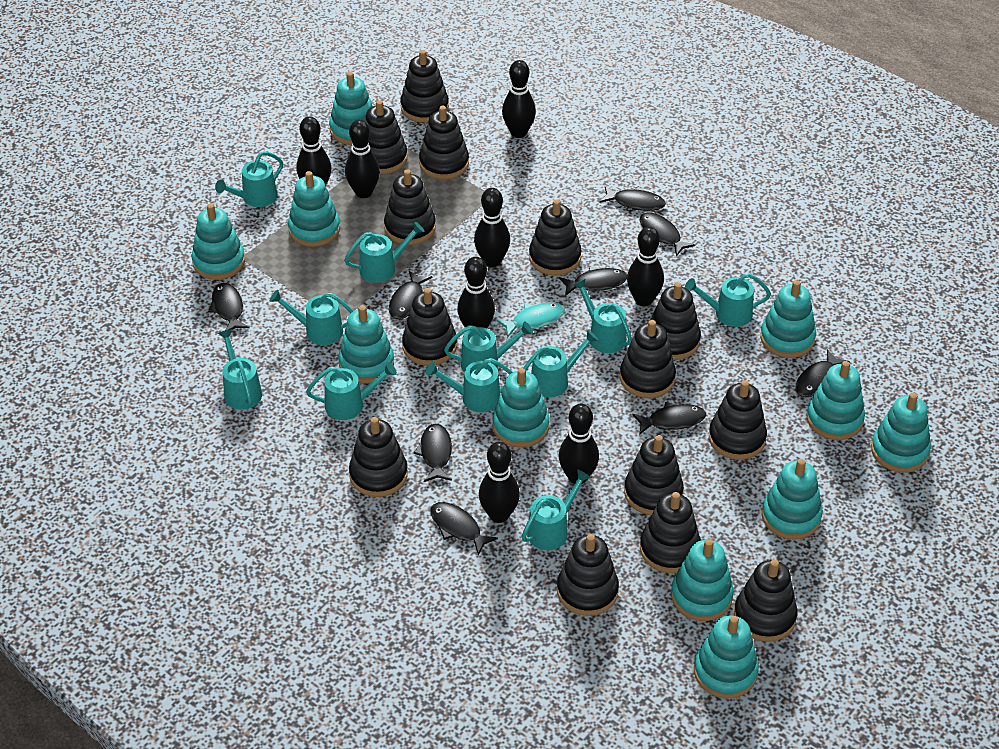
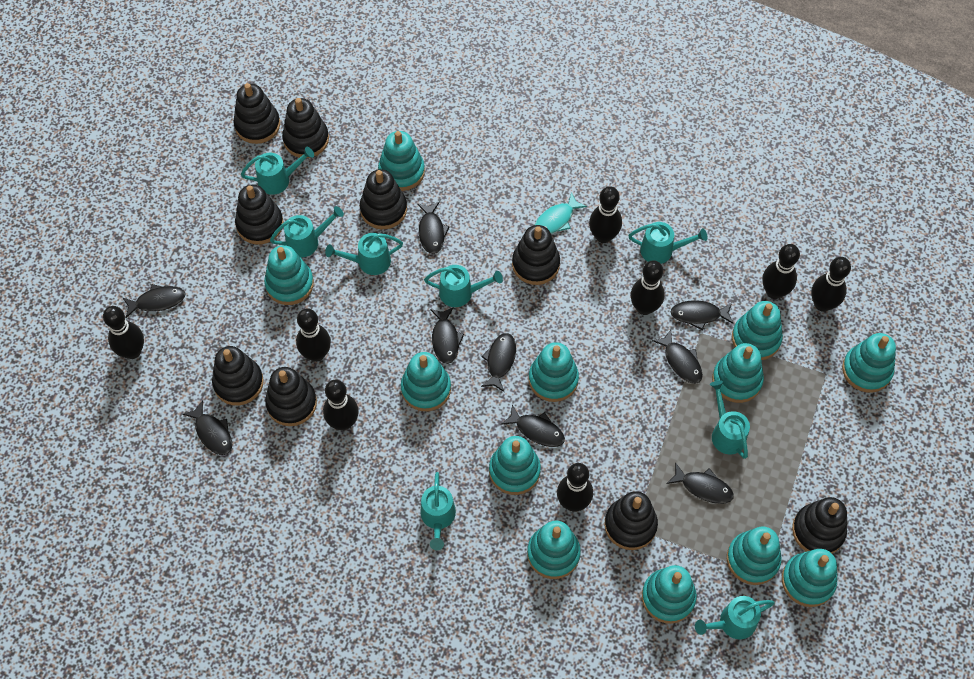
black stacking toy: [349,417,408,497] [365,100,408,174] [384,169,436,245] [400,50,449,123] [402,288,457,366] [419,106,469,180] [529,199,582,275] [557,534,619,616] [620,320,676,398] [624,435,684,515] [640,492,701,573] [650,282,701,360] [709,380,767,460] [734,560,797,642] = 14 -> [212,346,264,405] [233,83,280,144] [235,184,284,244] [265,367,317,426] [282,98,329,158] [360,169,407,229] [512,225,560,285] [604,491,658,550] [792,497,847,554] = 9
turquoise stacking toy: [191,203,245,280] [288,171,340,247] [329,72,373,145] [338,305,394,384] [493,368,550,447] [671,539,734,621] [694,615,759,699] [760,280,816,358] [762,459,823,540] [806,361,865,440] [871,393,931,473] = 11 -> [264,245,314,305] [378,131,425,191] [401,352,451,411] [489,436,541,495] [527,521,581,579] [529,342,579,402] [642,565,697,624] [712,343,764,403] [727,527,782,585] [732,301,783,360] [782,549,837,607] [842,333,896,393] = 12
turquoise watering can: [215,151,283,207] [218,329,262,410] [270,290,354,345] [306,362,397,420] [344,222,425,283] [426,358,513,413] [444,322,533,373] [521,469,591,550] [523,330,598,398] [573,278,632,353] [685,273,771,327] = 11 -> [241,147,314,195] [270,206,344,257] [325,233,403,275] [420,472,456,550] [424,265,503,307] [628,222,708,264] [695,596,775,639] [710,380,750,459] = 8

